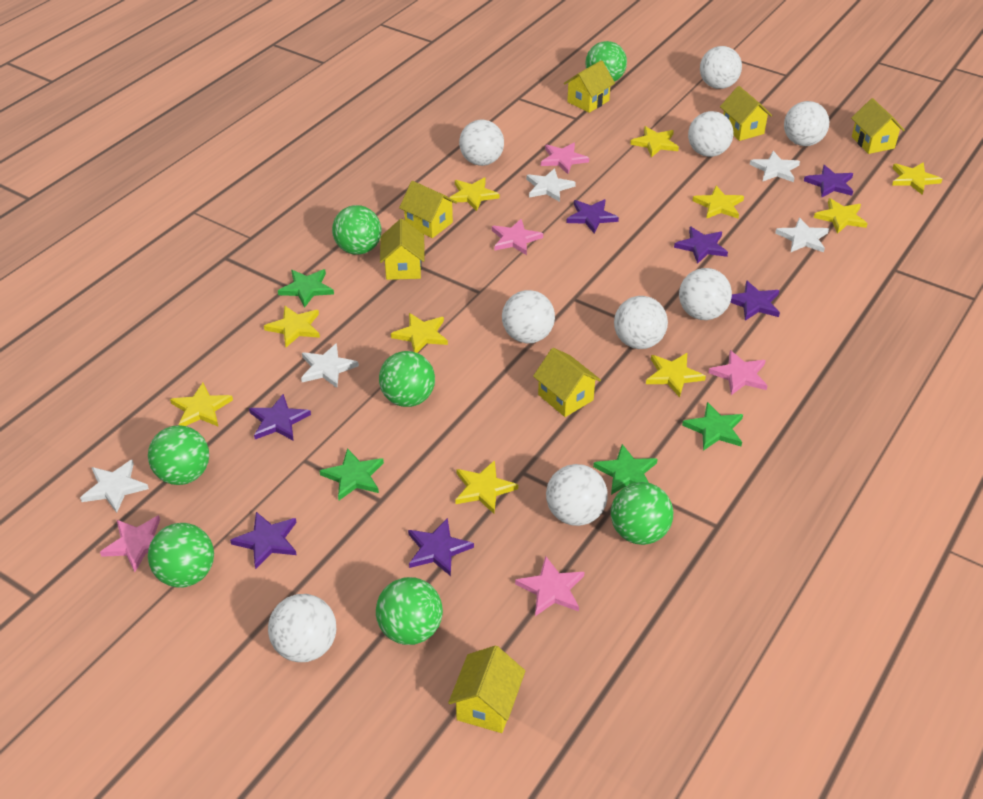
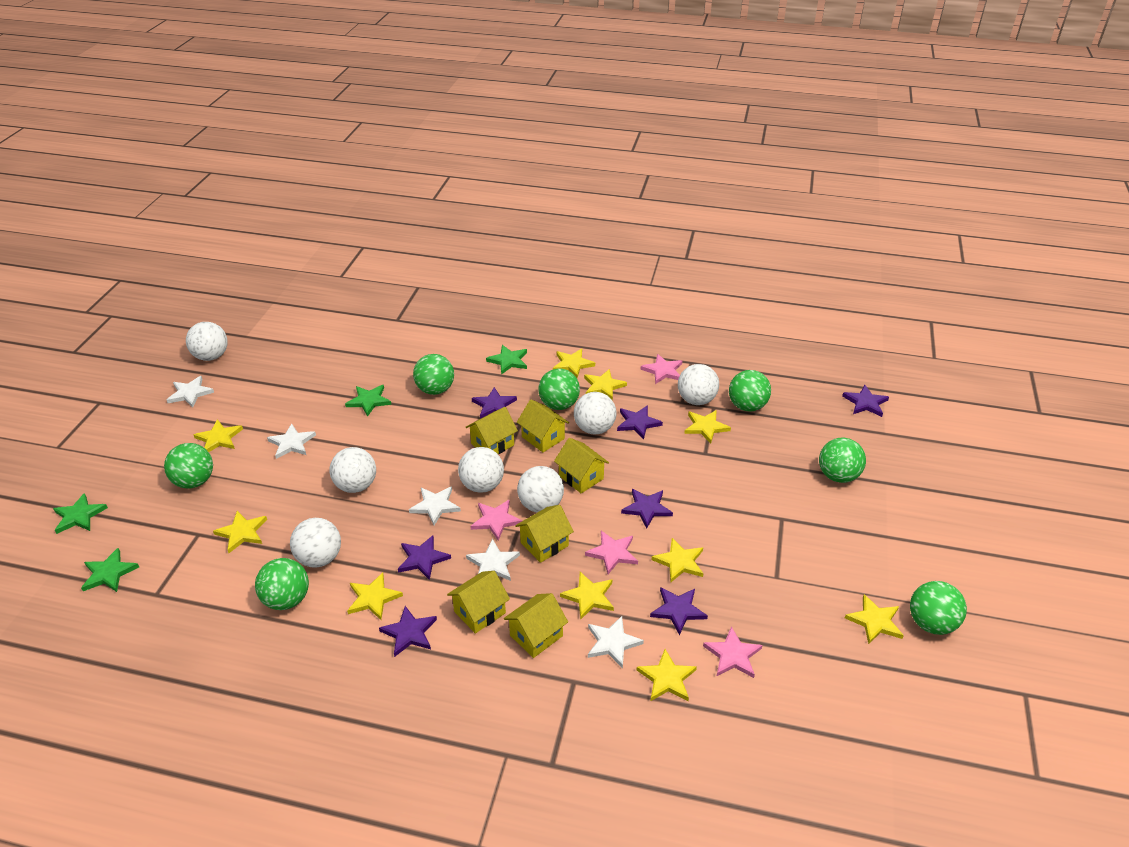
pink star: [100,515,160,572] [492,219,543,255] [515,556,584,616] [541,143,589,174] [708,350,768,395] = 5 -> [470,499,522,541] [585,531,638,574] [640,354,682,384] [703,626,763,678] = 4
white ball: [268,594,336,662] [459,120,504,166] [502,290,555,343] [546,464,608,526] [614,296,668,349] [679,268,732,320] [688,111,733,157] [700,46,742,89] [784,101,829,146] = 9 -> [186,322,228,361] [290,518,341,568] [330,447,376,493] [458,447,504,493] [517,466,564,512] [574,392,616,435] [678,364,719,405] = 7
yellow house: [380,219,425,280] [399,181,457,238] [448,645,525,733] [533,348,601,417] [564,60,615,113] [720,86,772,141] [851,98,905,154] = 7 -> [447,571,510,634] [466,407,518,454] [504,593,568,658] [515,505,574,563] [517,399,569,452] [554,438,609,493] = 6

